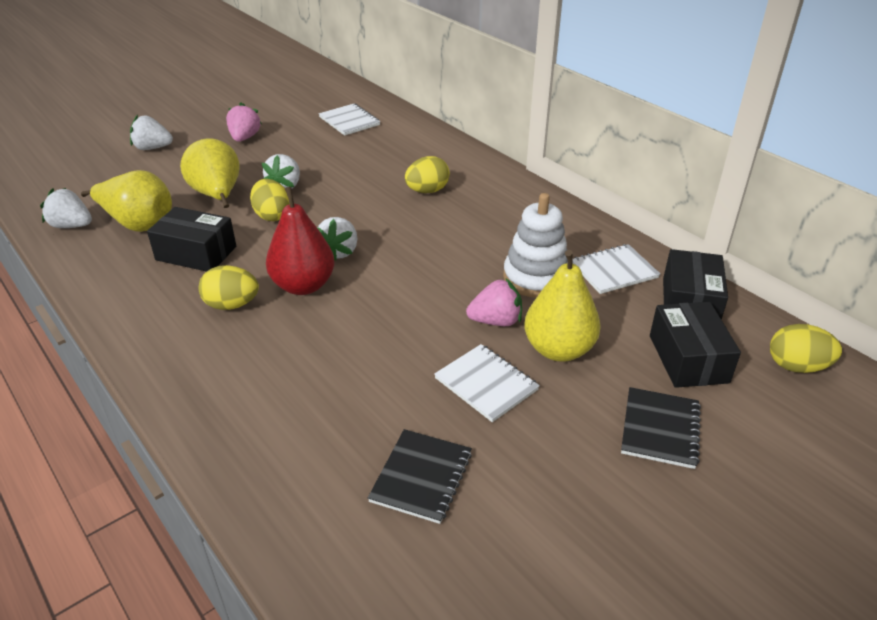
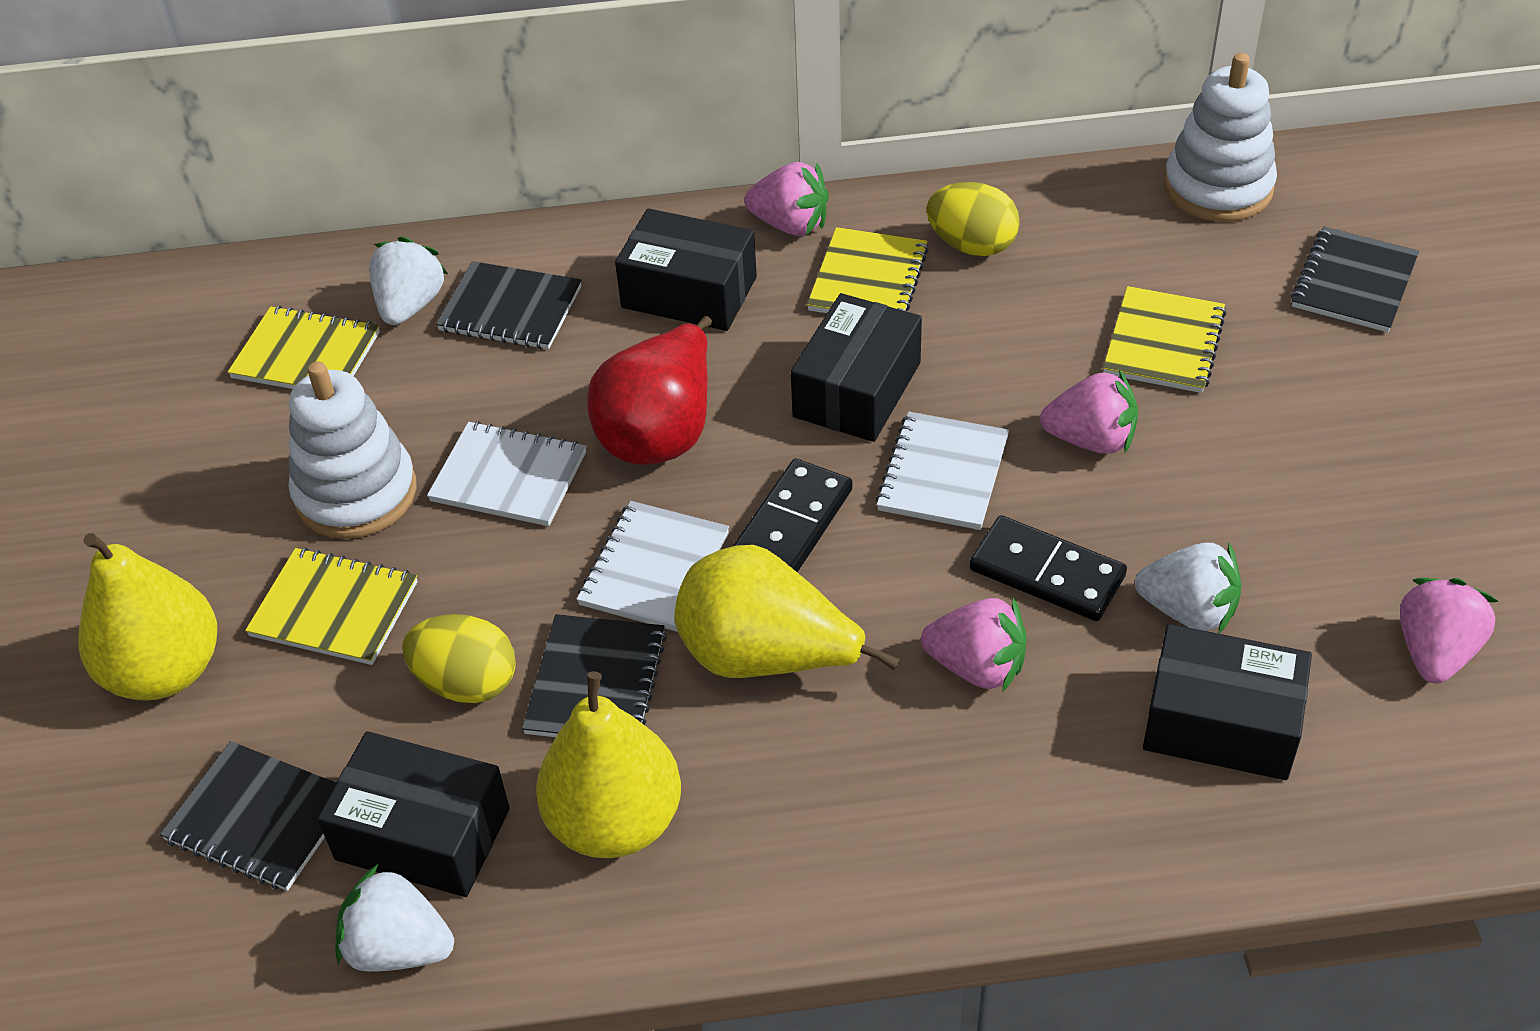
black box: [147,207,236,272] [650,302,741,388] [663,249,728,320] = 3 -> [318,731,510,897] [615,209,757,331] [791,293,922,442] [1143,624,1312,780] = 4
black domino: none = 0 -> [733,458,853,572] [970,515,1127,621] = 2
black notebook: [368,429,472,524] [621,387,701,469] = 2 -> [160,741,337,891] [436,261,582,349] [522,614,667,737] [1291,227,1419,332] = 4
pink strawberry: [226,103,262,142] [466,278,522,326] = 2 -> [744,162,829,236] [921,598,1027,693] [1040,370,1138,454] [1400,578,1499,684] = 4
white stacking toy: [503,193,568,298] = 1 -> [289,361,416,539] [1164,53,1277,222] = 2
white strawberry: [40,188,92,228] [130,115,173,150] [262,154,300,189] [317,217,358,261] = 4 -> [335,863,454,972] [369,237,448,325] [1135,542,1241,634] = 3
yellow egg: [198,265,259,310] [250,179,289,221] [405,156,450,193] [770,324,842,373] = 4 -> [402,614,516,703] [926,182,1020,256] = 2
yellow notebook: none = 0 -> [228,306,380,389] [245,548,418,665] [807,227,929,313] [1103,286,1226,393] = 4

